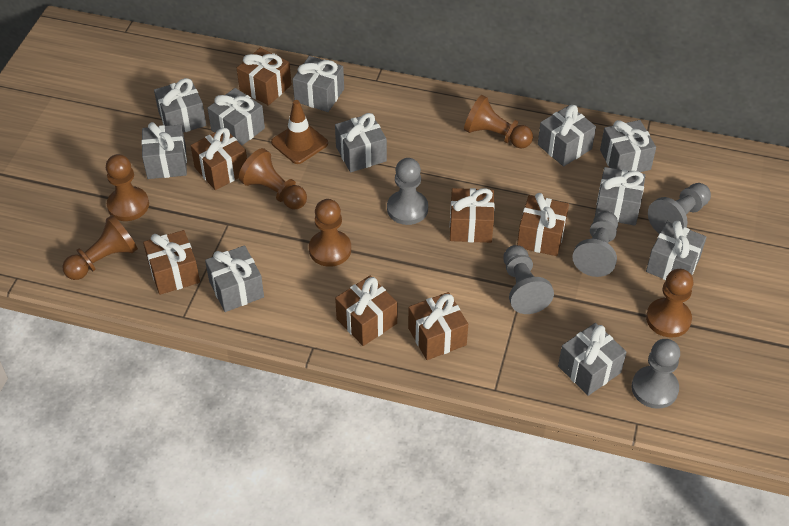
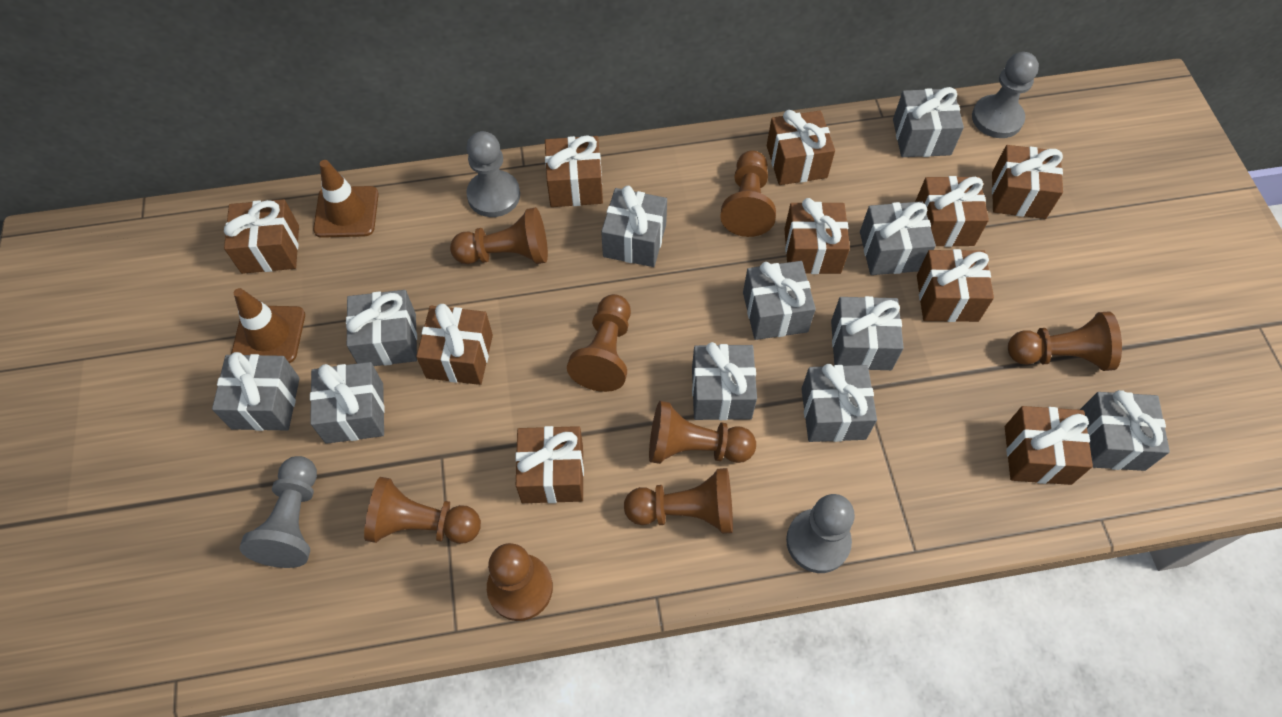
brown gift: [143,230,200,295] [191,128,247,190] [237,48,292,106] [335,276,397,346] [408,292,468,360] [450,188,495,243] [517,193,569,256] = 7 -> [224,199,299,274] [416,304,493,385] [515,426,584,503] [545,135,603,207] [767,110,835,185] [784,198,850,274] [915,176,989,247] [917,249,994,322] [992,145,1063,219] [1005,406,1093,485] = 10
brown pawn: [62,215,138,280] [106,154,149,221] [239,148,307,209] [309,199,351,267] [464,95,533,148] [646,269,694,338] = 6 -> [364,477,481,544] [450,207,548,264] [487,543,553,621] [567,294,631,392] [624,468,733,534] [649,401,756,464] [720,150,776,237] [1008,311,1122,371] = 8
brown traffic cone: [271,100,328,164] = 1 -> [231,288,305,363] [313,160,379,238] = 2
grey pawn: [387,158,428,225] [504,245,554,314] [572,211,618,277] [632,339,680,409] [648,183,711,234] = 5 -> [239,456,317,568] [466,131,520,217] [786,494,855,573] [972,52,1039,138] = 4

